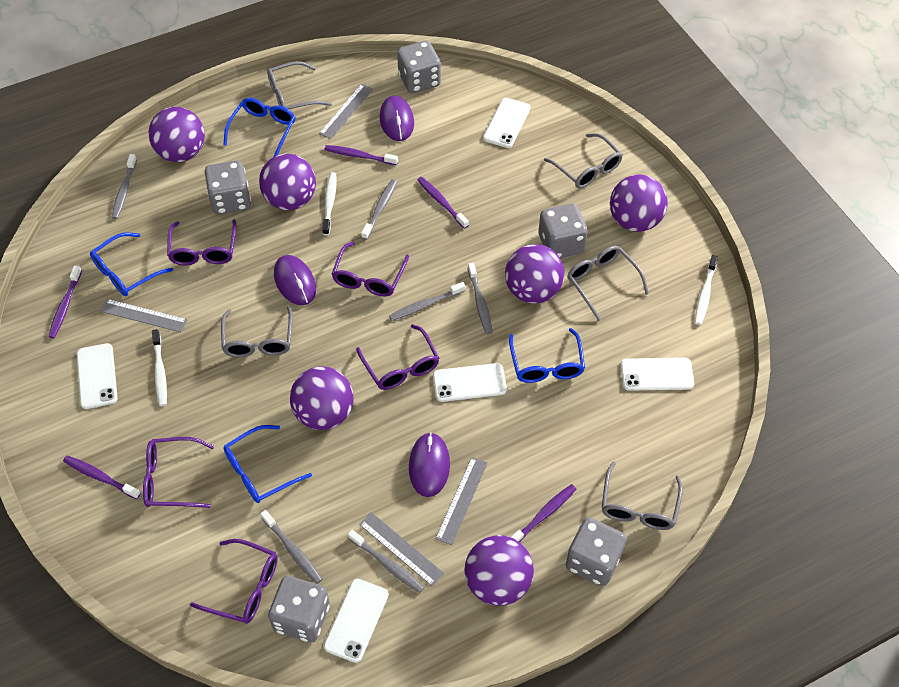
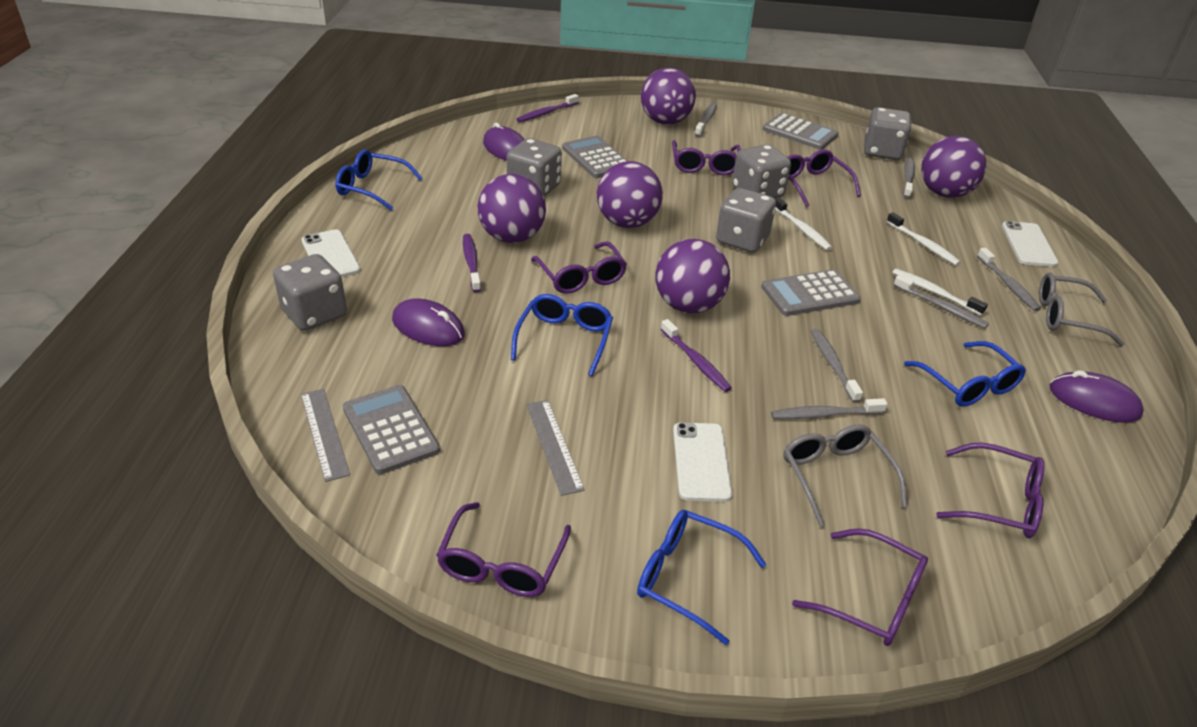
grey calculator: none = 0 -> [343,385,440,474] [562,136,628,178] [761,269,861,316] [763,113,839,149] = 4
grey glasses: [221,306,293,358] [267,61,332,109] [544,133,623,188] [567,246,649,321] [602,461,683,530] = 5 -> [784,424,908,527] [1039,273,1124,346] = 2
grey ruler: [100,299,188,332] [319,84,373,139] [359,512,444,586] [435,457,488,545] = 4 -> [301,389,350,482] [526,400,585,496] = 2
purple ball: [148,107,205,162] [259,153,316,210] [290,366,354,430] [464,535,534,606] [505,244,565,304] [610,174,668,232] = 6 -> [477,174,546,243] [597,161,663,228] [641,68,696,125] [655,239,730,313] [921,136,986,198] = 5
purple glasses: [143,437,214,508] [167,219,237,265] [190,539,278,624] [332,241,409,297] [356,324,439,390] = 5 -> [436,502,571,597] [531,241,627,294] [672,140,741,175] [787,149,861,207] [792,528,928,646] [936,443,1045,538] = 6
purple toothbrush: [48,266,82,338] [63,455,141,499] [325,145,398,165] [417,177,469,229] [511,484,576,542] = 5 -> [463,234,481,292] [517,94,579,122] [661,319,732,392] = 3
white phone: [77,343,118,409] [324,579,389,663] [433,363,507,402] [483,98,531,148] [621,358,694,391] = 5 -> [301,229,361,277] [673,423,732,502] [1002,221,1058,267] = 3

